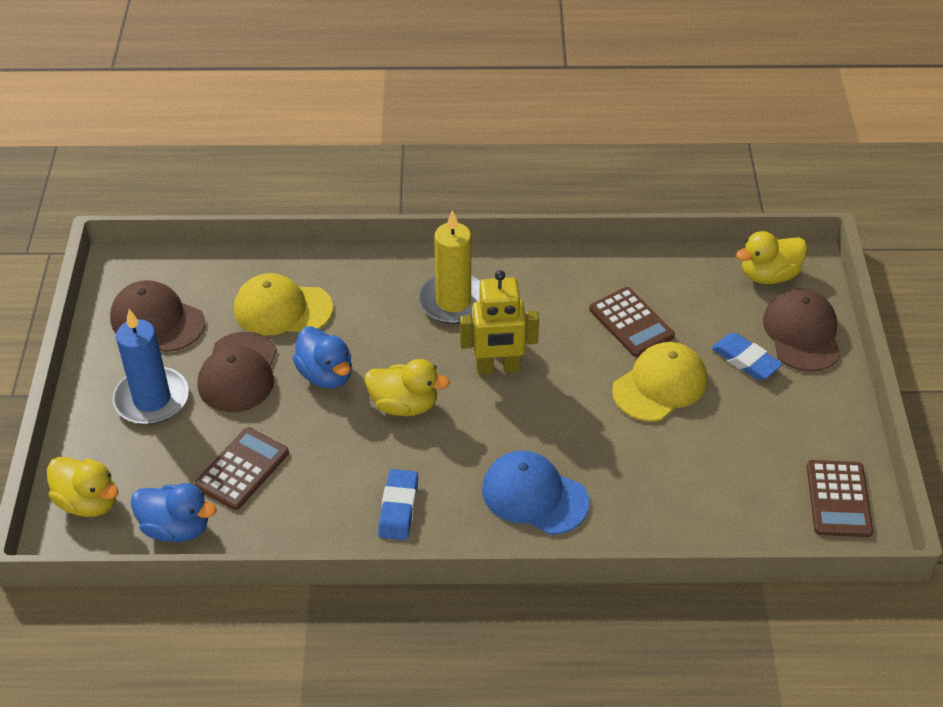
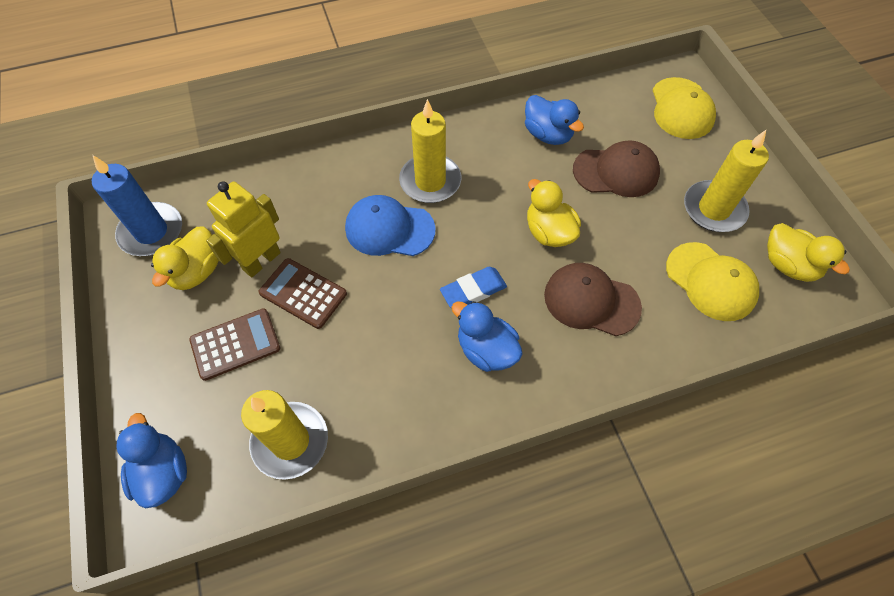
blue duck: [131,483,217,542] [293,326,352,388] = 2 -> [116,413,187,508] [451,301,523,372] [525,95,584,145] = 3
blue eraser: [378,469,418,540] [711,333,783,380] = 2 -> [440,267,507,308] = 1
brown calculator: [194,427,289,510] [589,287,675,357] [807,460,873,537] = 3 -> [189,308,281,381] [259,258,347,329] = 2
brown cap: [110,280,205,352] [198,332,277,412] [763,289,841,372] = 3 -> [544,263,642,336] [573,140,660,197] = 2
yellow candle: [418,210,481,324] = 1 -> [241,390,328,480] [399,99,461,203] [684,130,769,232] = 3

